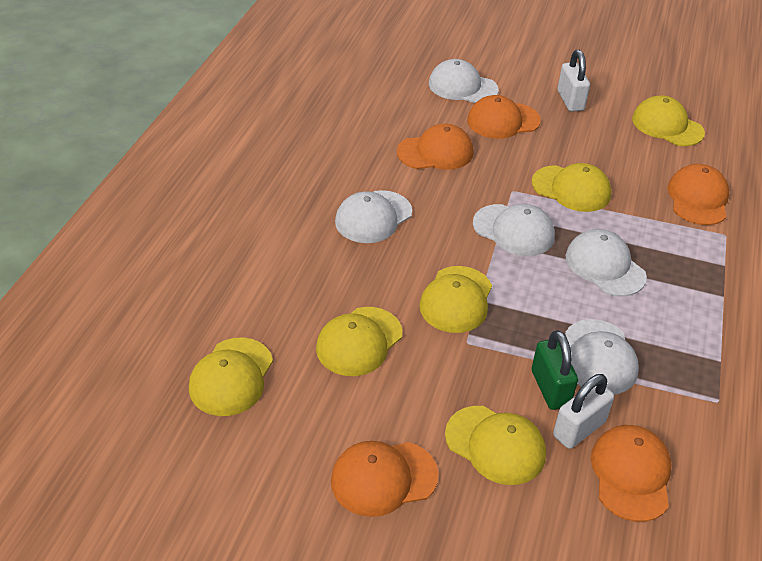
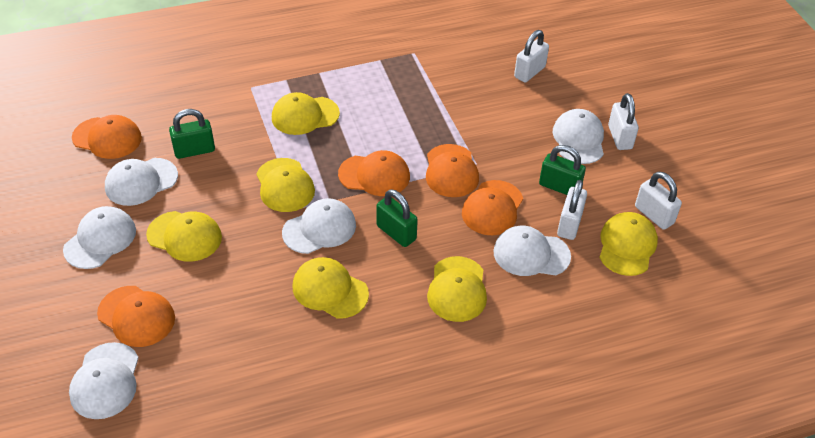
green padlock: [532,330,578,410] = 1 -> [169,109,215,159] [376,189,418,247] [539,145,586,195] = 3
white cap: [335,190,412,243] [429,59,499,103] [473,204,555,256] [565,319,639,395] [566,229,647,297] = 5 -> [63,206,136,269] [69,342,139,419] [105,158,178,206] [282,198,356,254] [493,226,571,276] [553,109,604,164] = 6
white padlock: [553,374,614,449] [558,50,590,112] = 2 -> [514,30,549,82] [557,180,587,240] [608,93,639,150] [635,171,682,230] = 4

